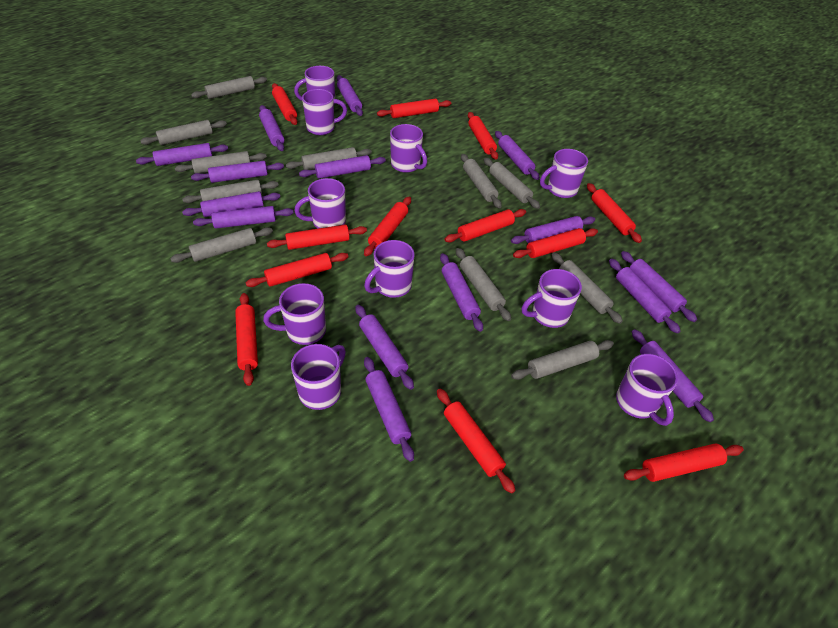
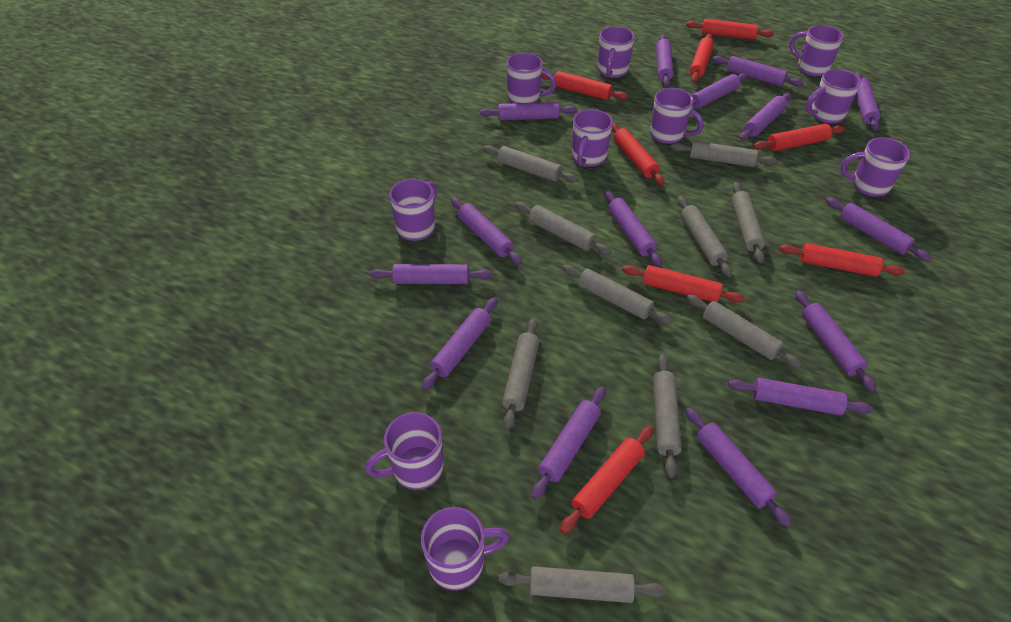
grey rolling pin: [140,120,227,145] [170,227,273,263] [175,151,267,173] [183,180,279,203] [191,76,267,99] [286,147,372,170] [456,248,511,321] [461,154,502,208] [484,158,540,209] [511,340,614,380] [552,253,623,324] = 11 -> [483,145,578,183] [498,566,666,603] [502,318,539,430] [515,202,611,255] [563,265,672,324] [653,354,682,478] [671,141,777,167] [677,196,732,277] [687,294,802,368] [731,182,765,263] = 10
red rolling pin: [235,293,258,386] [246,253,349,287] [267,224,367,250] [272,83,298,125] [364,196,411,256] [377,99,451,118] [437,389,516,494] [444,209,526,242] [468,112,498,160] [513,228,598,258] [587,183,642,243] [624,443,744,482] = 12 -> [542,71,628,100] [560,426,654,534] [612,123,665,185] [622,265,745,303] [686,19,774,40] [690,34,714,83] [753,124,845,151] [779,243,905,277] = 8

